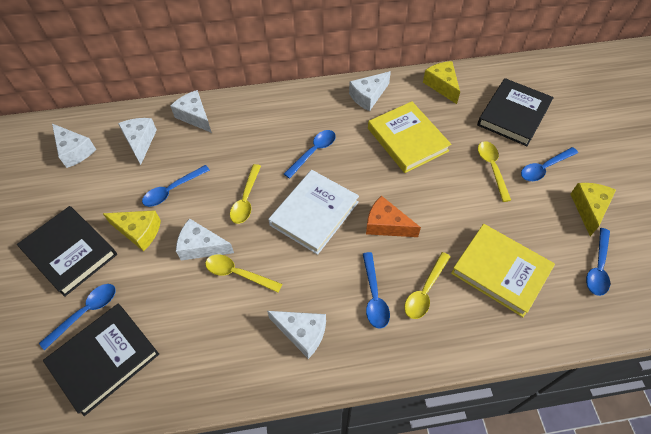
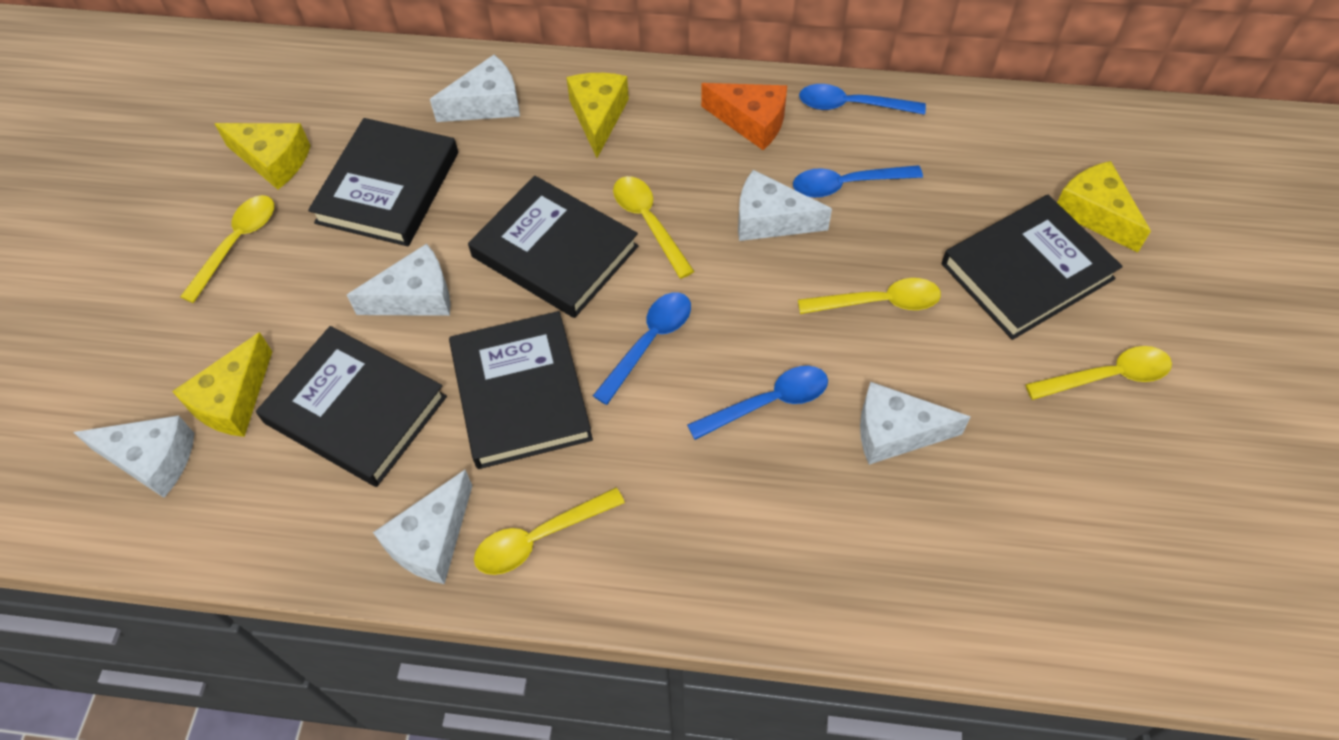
black book: [17,206,117,297] [43,304,159,416] [477,78,554,146] = 3 -> [256,326,447,487] [308,118,458,246] [449,311,593,469] [468,176,639,318] [942,195,1123,340] = 5
blue spoon: [39,284,116,350] [142,165,210,207] [284,130,336,179] [363,252,390,329] [521,147,578,181] [586,228,610,296] = 6 -> [593,292,691,405] [687,366,828,440] [793,165,923,198] [799,84,926,115] = 4
white book: [268,170,359,255] = 1 -> none = 0
yellow book: [368,101,451,173] [451,224,555,317] = 2 -> none = 0
yellow cheese: [103,210,161,251] [423,61,460,104] [570,183,616,236] = 3 -> [172,332,273,437] [214,123,311,190] [566,73,629,158] [1057,161,1151,252] = 4
yellow spoon: [205,255,282,293] [230,164,261,224] [404,252,450,319] [478,141,511,202] = 4 -> [180,195,274,303] [474,488,625,575] [613,176,695,279] [798,278,941,314] [1025,346,1172,400] = 5

